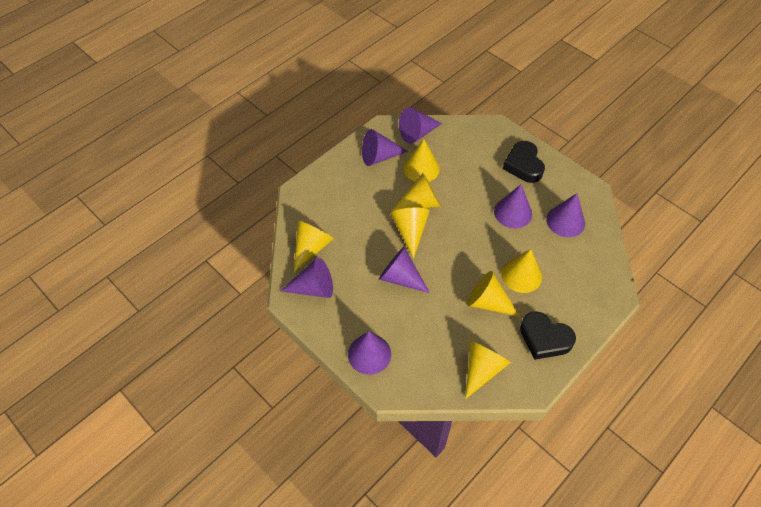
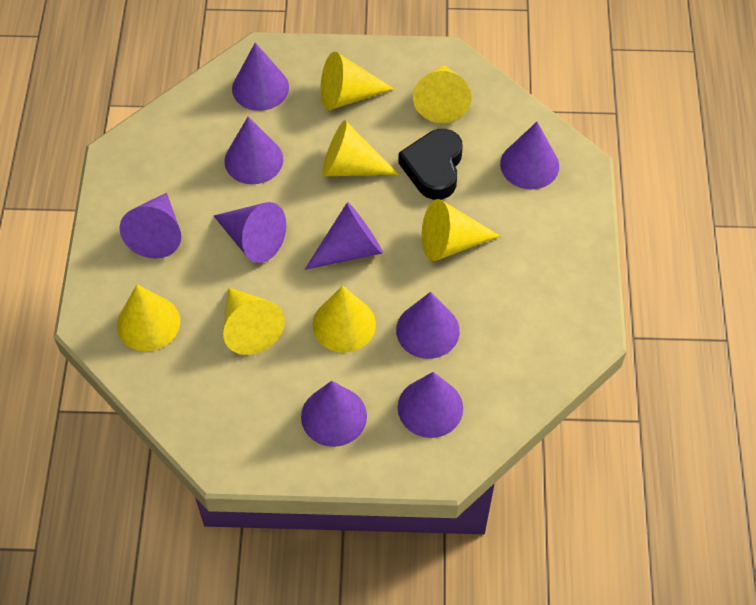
black heart: [503,141,545,183] [520,311,576,360] = 2 -> [398,129,463,200] = 1
purple cone: [281,258,333,298] [348,331,391,375] [362,129,408,166] [379,247,430,293] [399,107,442,144] [494,185,532,229] [546,193,585,237] = 7 -> [119,193,181,259] [214,202,286,263] [224,117,284,184] [232,43,289,111] [301,381,367,447] [305,202,383,270] [396,292,460,359] [398,372,463,438] [500,122,559,190] = 9

